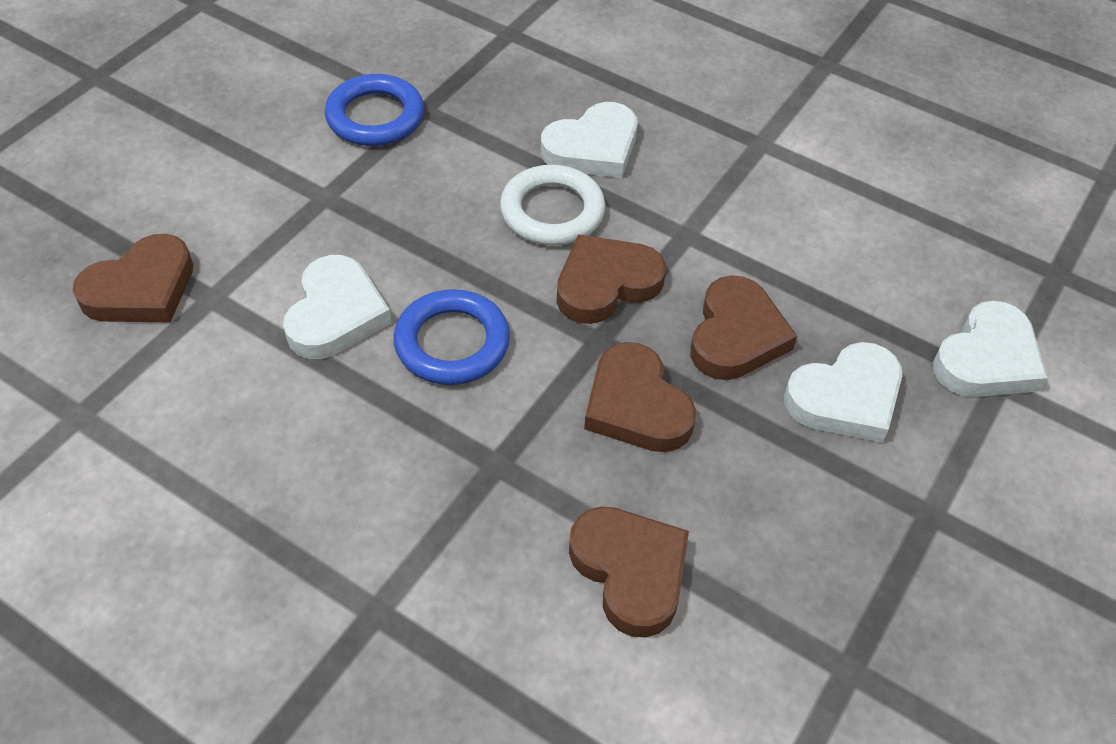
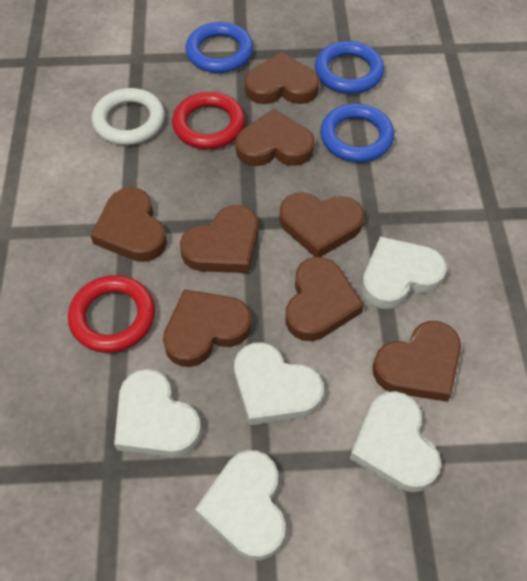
blue ring: [325,74,424,146] [394,289,510,385] = 2 -> [186,22,253,73] [315,41,384,94] [320,103,394,162] = 3
brown heart: [73,234,193,322] [557,234,666,324] [569,507,689,637] [584,342,696,452] [691,275,797,380] = 5 -> [90,187,167,262] [163,289,251,367] [180,205,258,273] [235,109,315,166] [245,52,320,104] [279,193,364,257] [285,257,364,341] [373,321,461,402] = 8
red ring: none = 0 -> [68,275,155,353] [172,92,245,149] = 2
white heart: [283,255,391,359] [541,102,638,178] [784,342,902,443] [933,301,1047,397] = 4 -> [114,369,202,457] [195,450,286,561] [234,342,324,425] [350,391,441,492] [361,236,446,309] = 5

